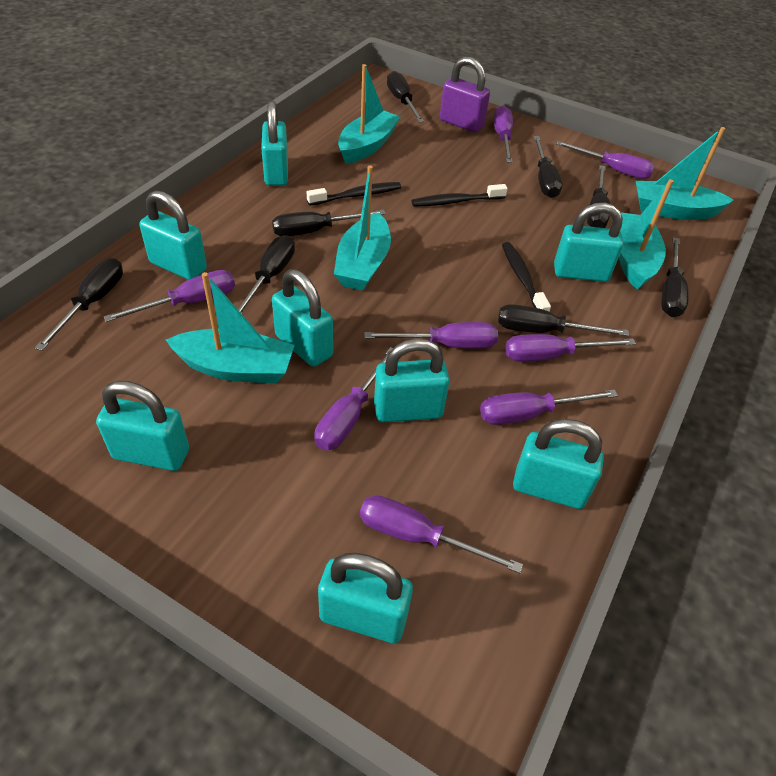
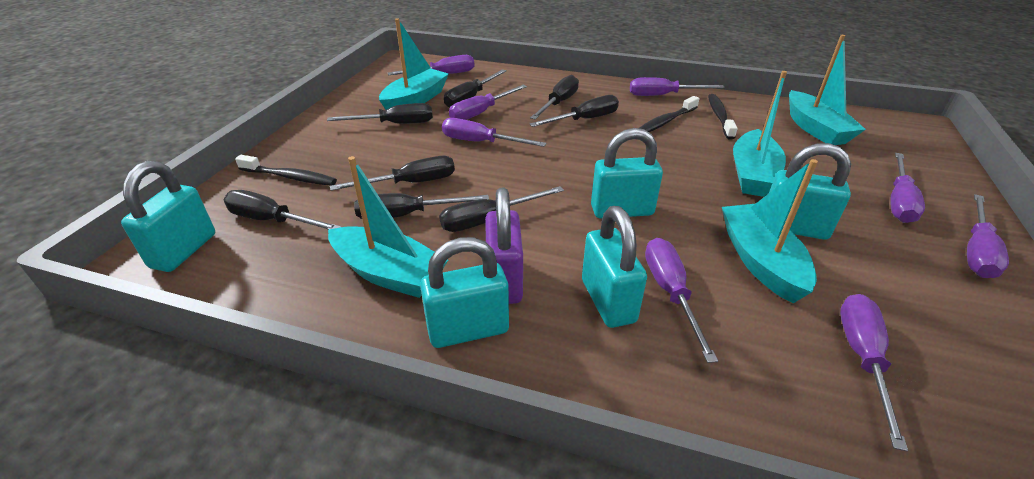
turquoise padlock: [96,381,189,471] [139,190,207,280] [261,101,288,186] [272,269,333,367] [318,553,413,643] [374,338,450,422] [513,419,604,509] [554,203,623,282] = 8 -> [121,161,215,272] [420,237,509,348] [582,206,647,328] [591,128,663,219] [769,143,851,240] = 5

